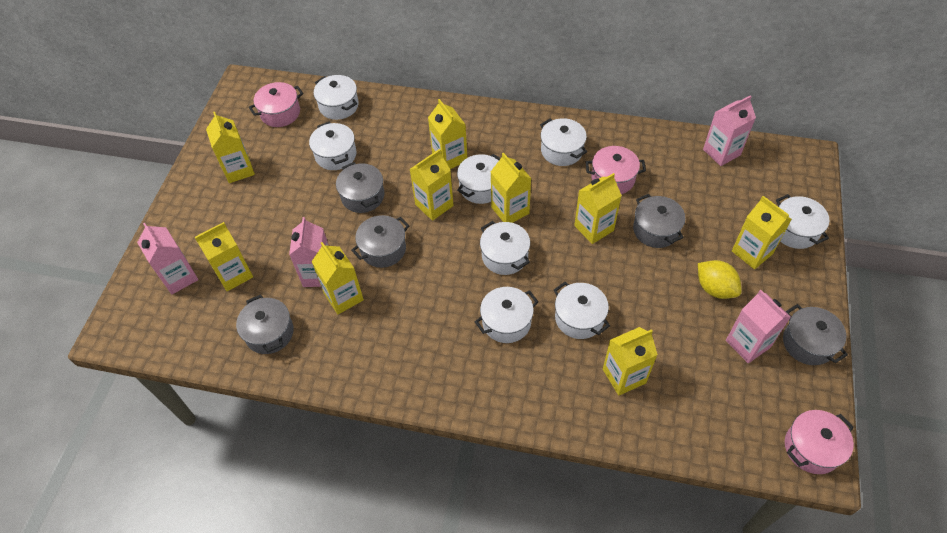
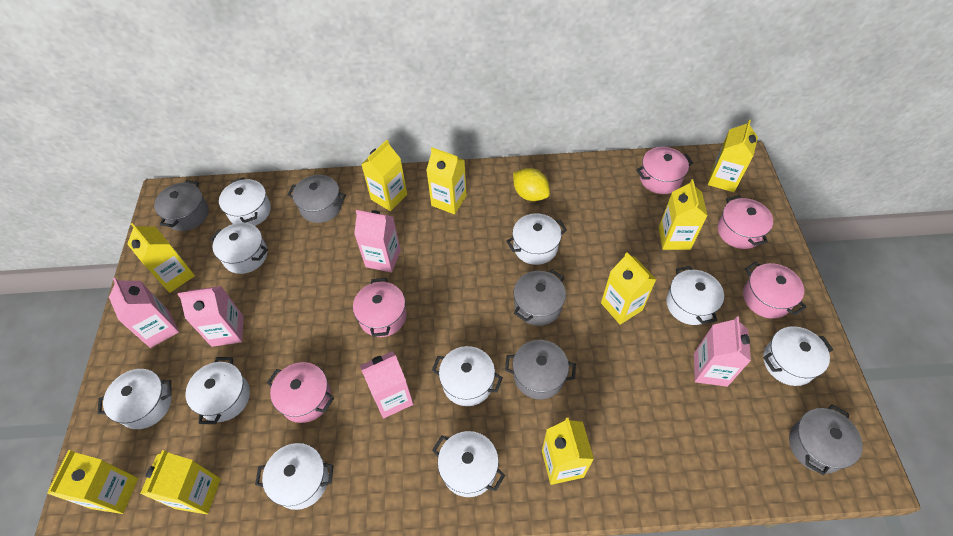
pink carton: [137,223,198,294] [289,217,329,287] [703,95,756,166] [726,290,791,363] = 4 -> [109,277,179,348] [178,286,244,347] [354,210,401,273] [360,351,413,418] [694,316,751,387] = 5
pink pot: [249,82,303,127] [585,146,646,194] [785,410,854,474] = 3 -> [267,362,334,423] [353,278,407,337] [636,147,693,194] [718,195,773,249] [743,262,806,319] = 5
white pot: [309,122,357,170] [314,75,359,120] [457,154,501,204] [475,287,539,343] [480,221,530,275] [540,118,587,166] [554,282,610,339] [776,194,829,249] = 8 -> [98,369,172,429] [186,357,250,424] [210,223,268,274] [219,177,271,226] [255,443,334,510] [432,346,503,406] [432,431,505,497] [506,213,567,265] [666,266,724,325] [763,326,833,386] = 10

